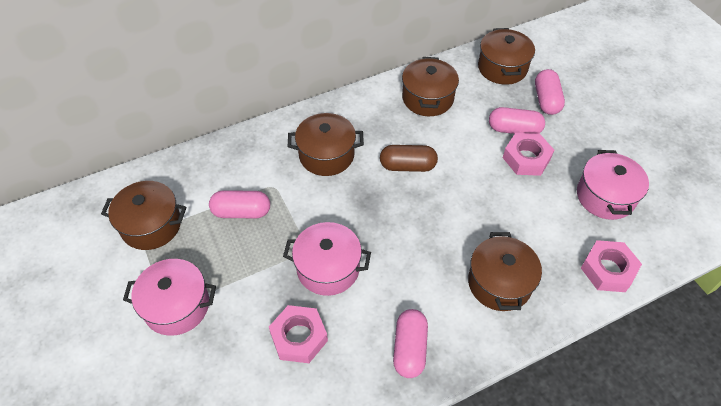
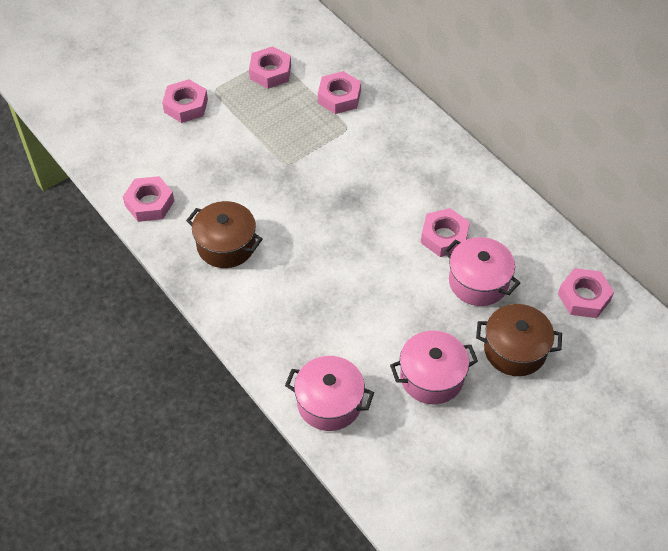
brown capsule: [380,145,438,172] = 1 -> none = 0
brown pot: [101,181,186,250] [288,113,364,176] [402,57,459,116] [468,232,542,311] [478,28,535,85] = 5 -> [186,201,263,268] [476,304,562,376] = 2
pink capsule: [209,190,270,218] [393,309,428,378] [489,107,545,134] [535,69,565,115] = 4 -> none = 0
pink nut: [269,305,328,363] [503,133,554,176] [581,240,642,292] = 3 -> [123,176,174,222] [162,79,208,123] [249,46,291,89] [318,71,361,114] [421,208,470,257] [558,268,614,318] = 6

